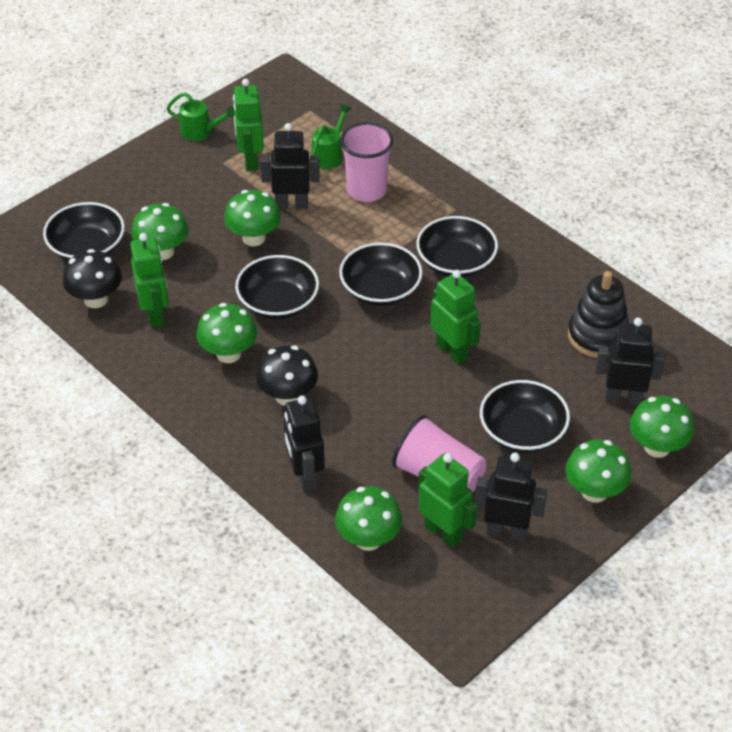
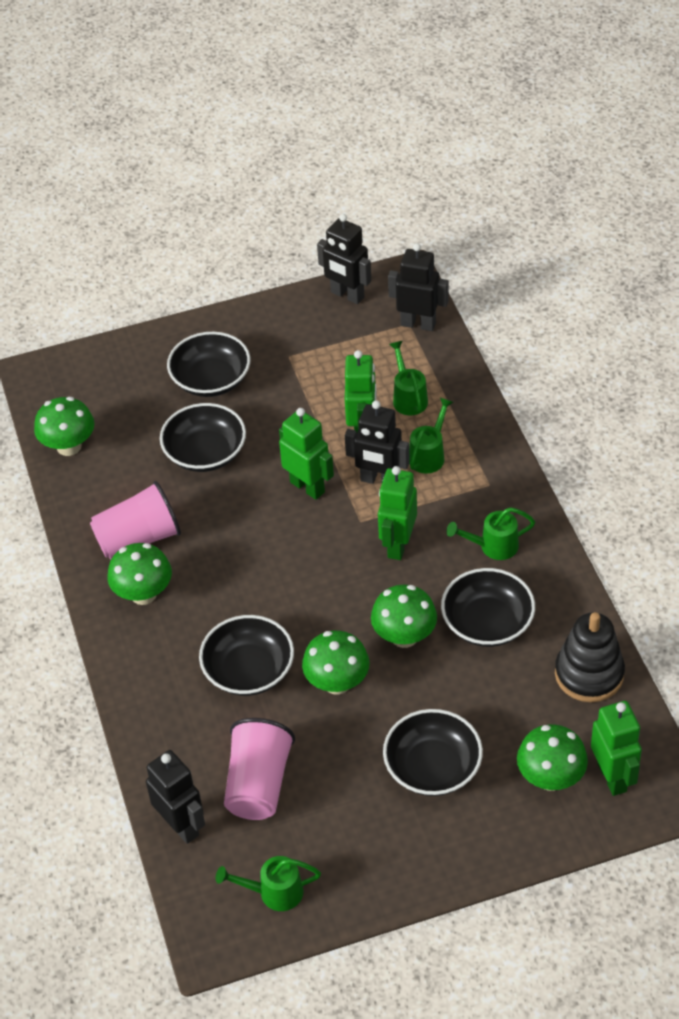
black mushroom: [63,249,122,308] [256,345,318,406] = 2 -> none = 0
green mushroom: [131,203,189,260] [197,303,257,363] [224,190,281,246] [335,486,402,551] [566,440,631,503] [630,396,694,458] = 6 -> [34,397,95,456] [107,543,172,605] [302,631,369,695] [371,585,437,648] [517,724,588,791] = 5
green watering can: [167,92,235,141] [311,104,352,169] = 2 -> [216,856,321,911] [389,341,428,415] [409,398,453,474] [446,507,535,560] = 4

